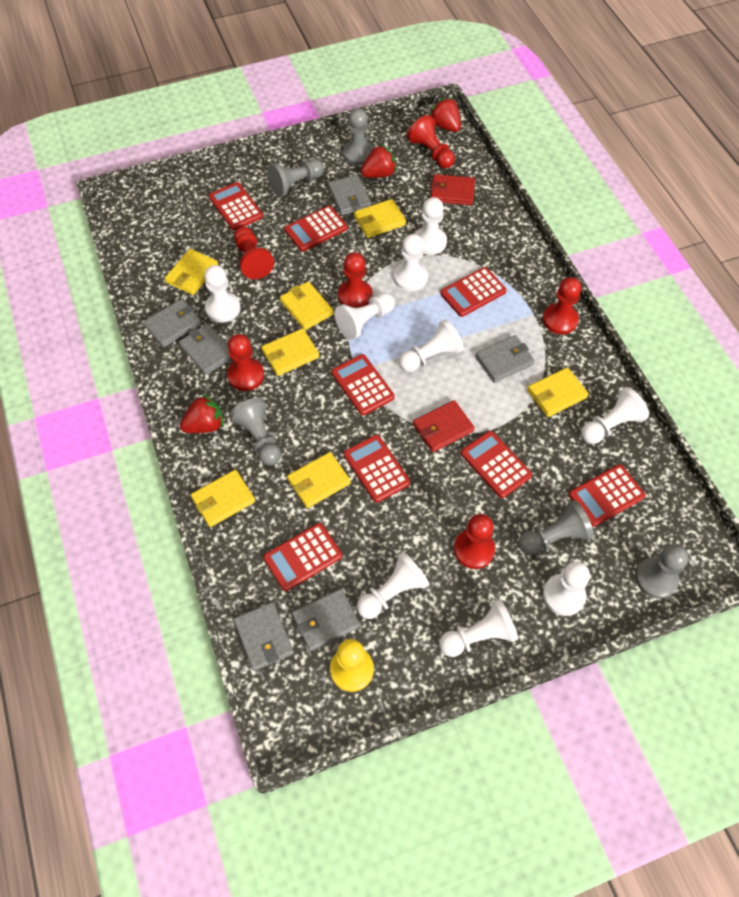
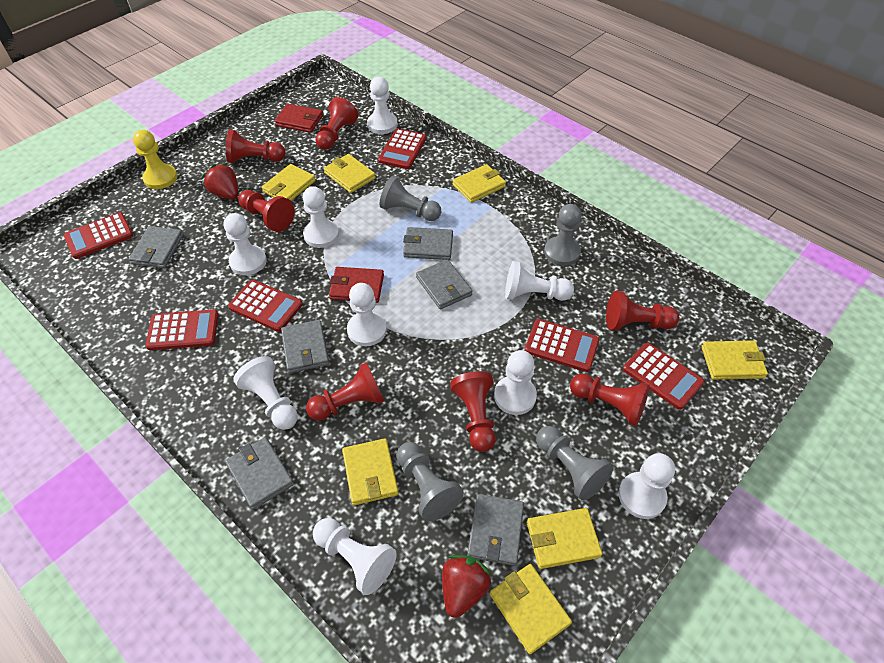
grey pawn: [229,397,281,465] [267,159,324,197] [343,108,374,166] [519,500,594,555] [635,544,689,599] = 5 -> [379,175,442,221] [396,442,464,521] [536,426,613,501] [544,204,581,266] = 4
red calculator: [209,182,263,230] [263,523,342,591] [284,206,348,251] [331,354,395,415] [344,435,410,503] [440,267,507,317] [461,431,532,498] [568,464,645,527] = 8 -> [64,213,133,259] [145,309,219,350] [228,280,303,332] [378,129,426,169] [525,319,600,372] [623,343,705,410] = 6
red pawn: [227,334,264,391] [234,227,274,279] [338,252,372,308] [407,115,455,169] [454,514,495,569] [543,277,582,334] = 6 -> [226,130,285,163] [238,190,295,232] [306,362,384,421] [315,97,358,150] [450,371,496,452] [570,374,650,426] [606,291,680,331] = 7
red strawberry: [180,394,223,433] [361,144,397,178] [430,97,461,132] = 3 -> [202,163,238,199] [442,555,492,618] = 2

